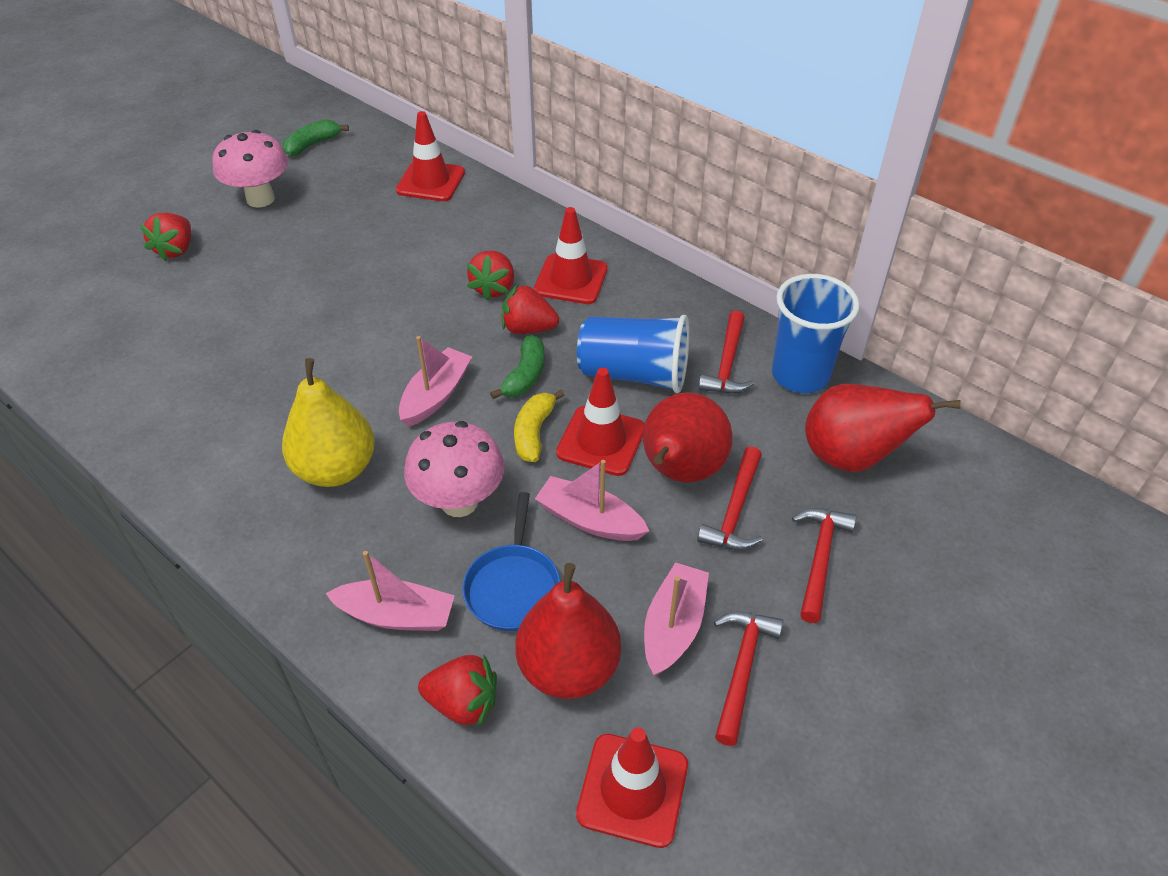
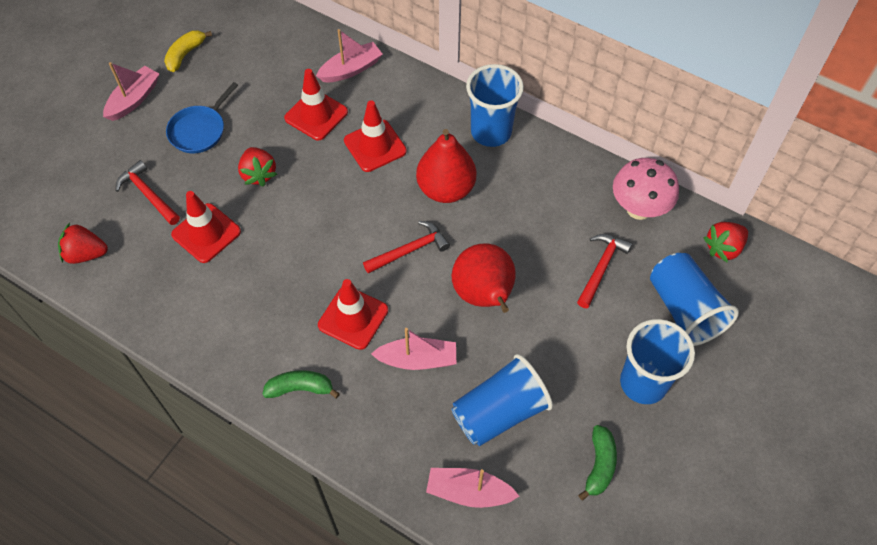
blue cup: [577,315,690,393] [772,274,860,393] = 2 -> [451,354,553,446] [466,64,524,147] [620,319,695,404] [650,253,739,346] = 4
pink mushroom: [212,130,288,208] [404,421,505,517] = 2 -> [613,158,679,220] = 1
red hammer: [697,446,762,550] [698,310,754,394] [714,611,783,746] [792,508,856,623] = 4 -> [116,160,180,225] [363,221,450,274] [577,234,632,308] = 3
red pear: [515,563,621,699] [643,392,733,482] [805,384,960,472] = 3 -> [416,129,476,203] [452,244,516,313] = 2
red strawberry: [140,213,191,261] [418,655,497,728] [467,251,514,301] [502,284,559,334] = 4 -> [58,223,108,264] [238,147,277,187] [703,222,748,263] = 3
yellow pear: [282,358,375,487] = 1 -> none = 0

